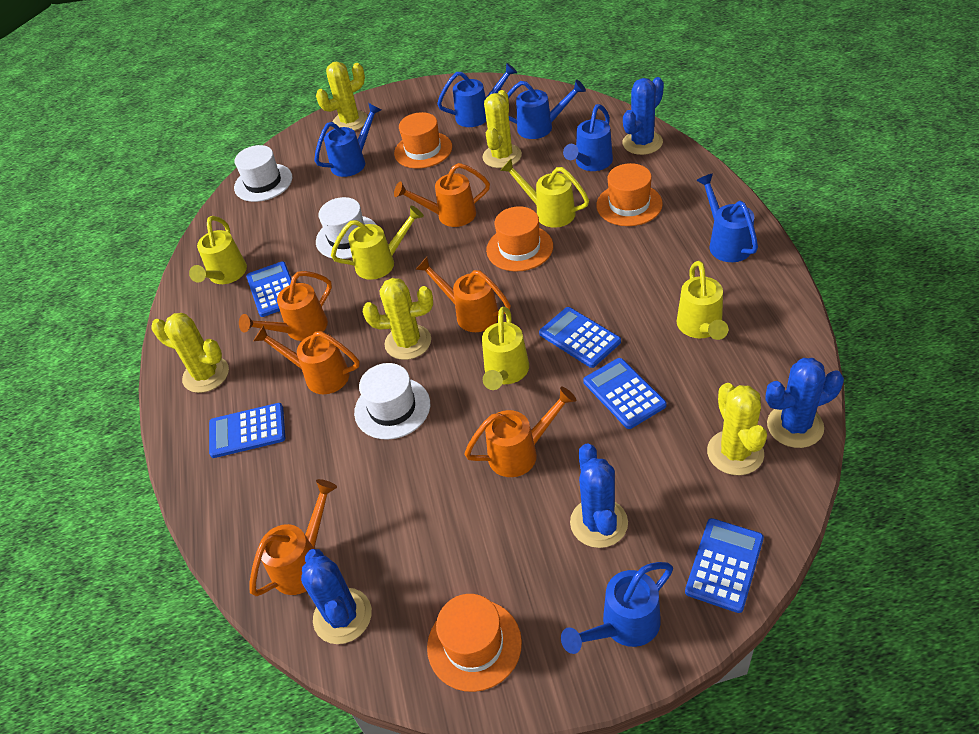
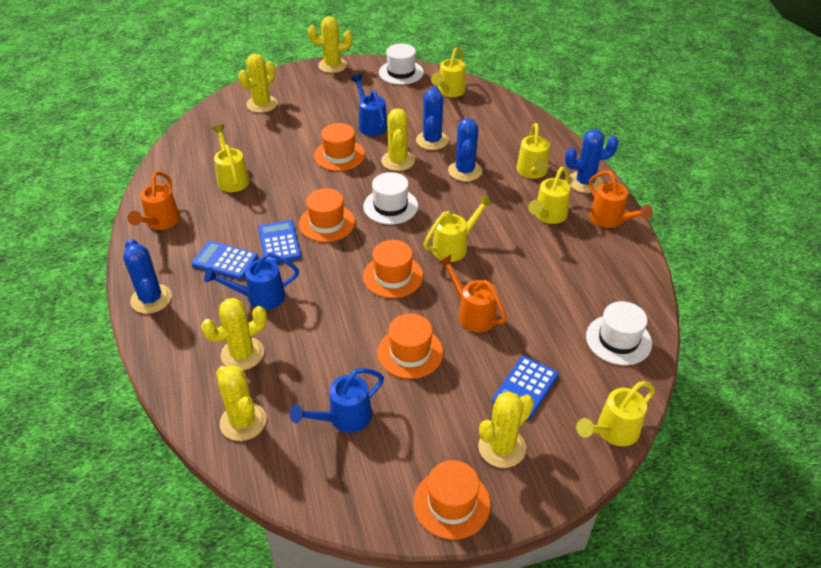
blue calculator: [209,403,285,458] [246,261,292,317] [539,307,621,368] [583,358,667,429] [685,518,764,613] = 5 -> [191,241,258,280] [258,220,301,263] [492,356,558,420] = 3
blue watering can: [314,103,381,177] [437,63,517,127] [507,79,586,139] [561,562,673,654] [563,104,613,171] [696,173,758,262] = 6 -> [204,253,299,310] [290,368,384,433] [351,74,388,136] = 3
orange hat: [394,112,452,168] [427,594,522,692] [486,206,553,271] [596,163,663,226] = 4 -> [299,188,355,242] [314,123,365,171] [363,240,423,298] [378,314,443,379] [414,460,491,540] = 5
orange watering can: [239,271,332,341] [250,479,337,596] [253,325,360,394] [394,163,490,227] [415,257,511,332] [464,387,577,477] = 6 -> [128,171,180,230] [438,255,507,332] [589,170,653,228] = 3
yellow cactus: [152,313,229,393] [316,62,368,131] [363,278,433,360] [482,90,522,168] [707,383,767,475] = 5 -> [201,298,267,370] [216,366,267,441] [238,53,278,113] [308,16,352,73] [381,108,415,171] [478,391,534,468] = 6
yellow watering can: [189,216,247,284] [331,206,424,280] [482,307,529,390] [500,159,589,228] [677,261,728,340] = 5 -> [212,125,250,192] [424,195,493,262] [431,47,465,97] [517,123,550,179] [528,167,571,224] [576,381,655,446] = 6

